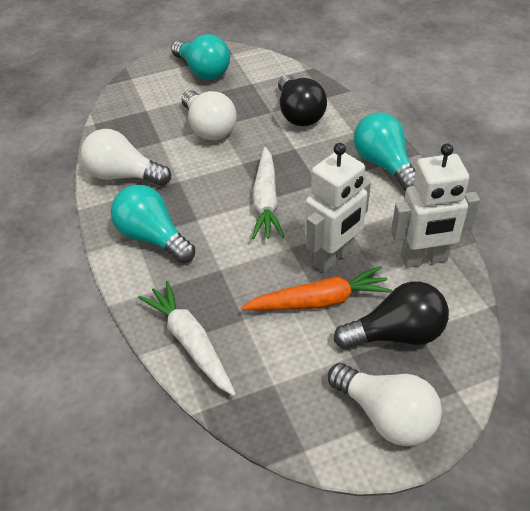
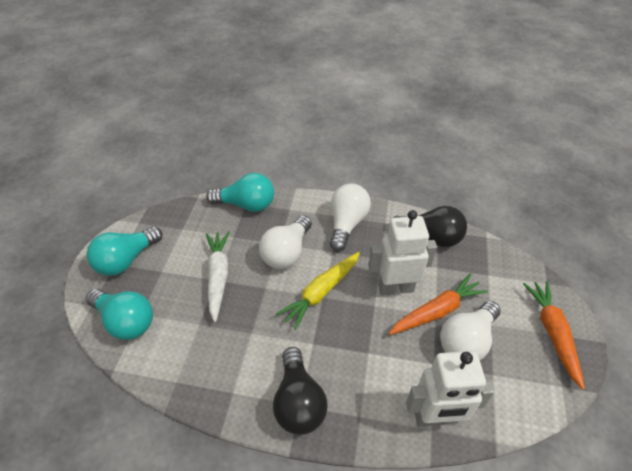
orange carrot: [241,266,393,311] = 1 -> [389,274,488,335] [523,281,585,390] = 2
white carrot: [138,281,236,396] [252,147,284,239] = 2 -> [206,231,230,322] = 1
yellow carrot: none = 0 -> [276,252,360,330] = 1

